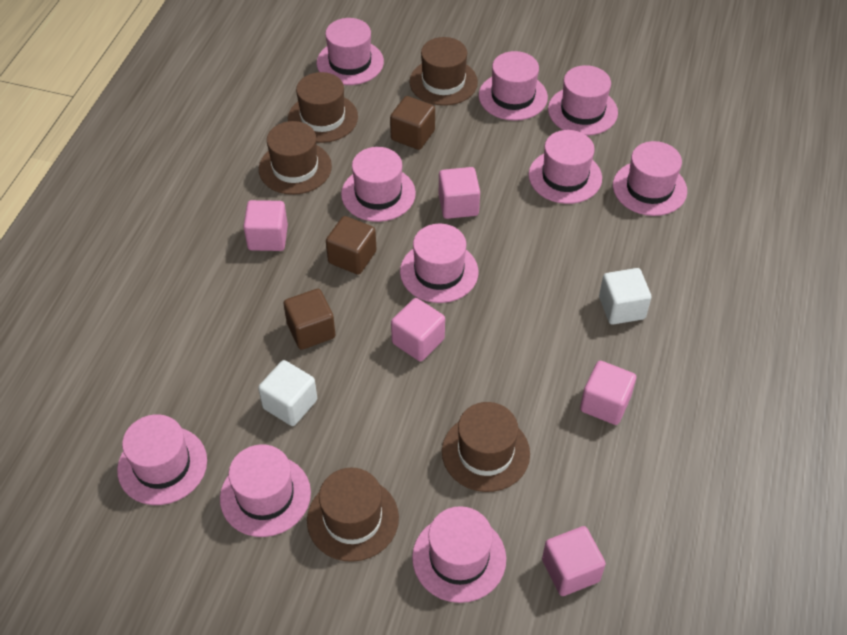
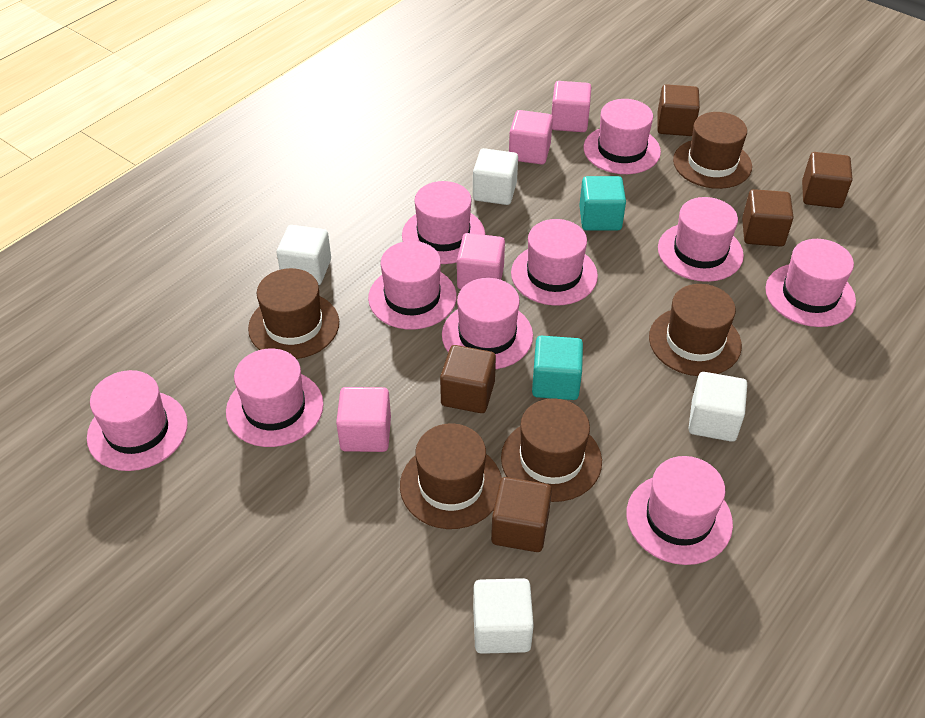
brown cube: [284,289,335,350] [326,216,377,275] [390,96,435,150] = 3 -> [440,345,496,413] [491,477,552,552] [657,84,700,136] [742,189,794,247] [802,152,852,208] = 5
pink cube: [243,200,288,251] [391,298,445,362] [439,167,480,219] [542,526,606,596] [580,361,636,425] = 5 -> [336,387,391,452] [457,233,505,289] [509,110,553,165] [552,81,591,132] = 4
turquoise cube: none = 0 -> [532,336,583,400] [579,176,626,231] = 2
white cube: [258,360,317,426] [599,268,651,325] = 2 -> [277,225,331,285] [473,148,518,205] [473,578,534,654] [688,372,747,442] = 4

